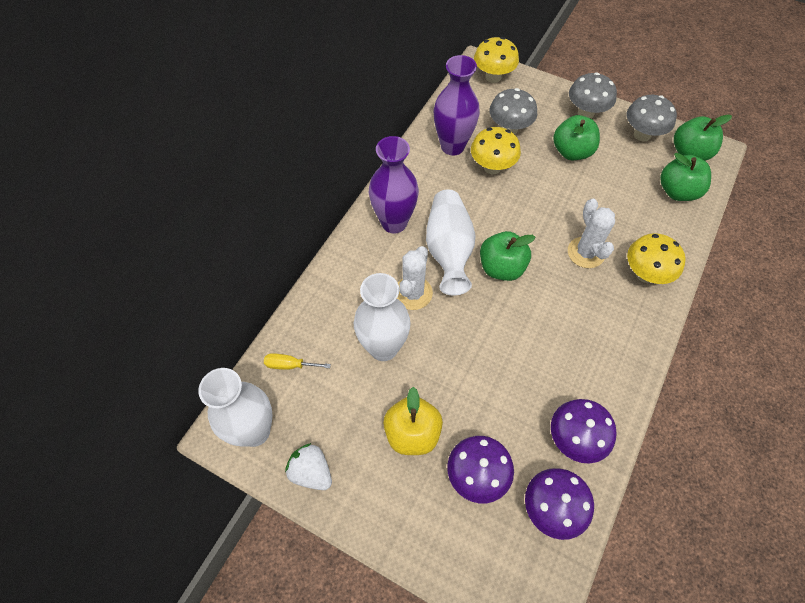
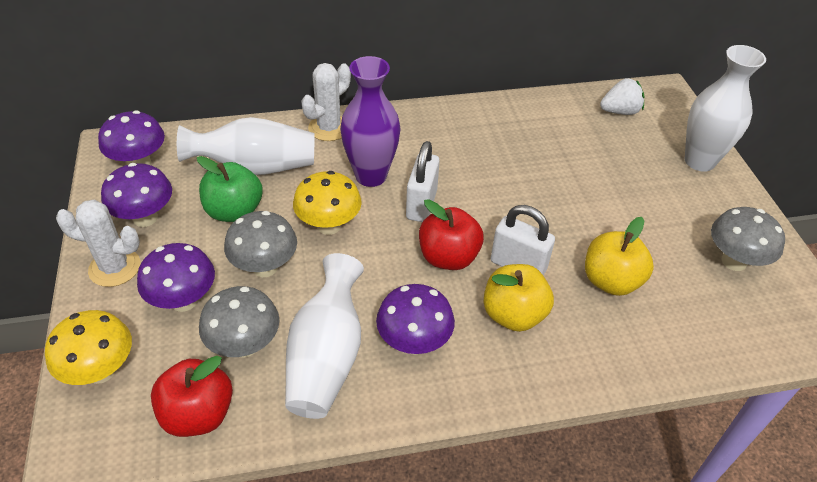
green apple: [480,231,535,281] [553,115,600,160] [660,153,711,201] [674,115,732,161] = 4 -> [197,156,263,222] = 1
purple mushroom: [447,436,514,503] [525,468,594,540] [551,399,617,464] = 3 -> [98,110,165,165] [101,163,172,227] [137,243,215,312] [376,284,455,355] = 4
purple vase: [369,136,419,233] [433,55,480,155] = 2 -> [340,56,401,187] = 1
red apple: none = 0 -> [151,356,233,437] [419,199,484,270] = 2
white padlock: none = 0 -> [406,141,440,222] [491,205,555,276] = 2
yellow apple: [383,387,443,455] = 1 -> [483,264,554,332] [585,217,654,296] = 2
yellow mushroom: [471,127,521,174] [474,37,519,83] [627,233,686,284] = 3 -> [45,310,132,385] [293,171,362,235] = 2
yellow screwdriver: [264,353,331,370] = 1 -> none = 0

